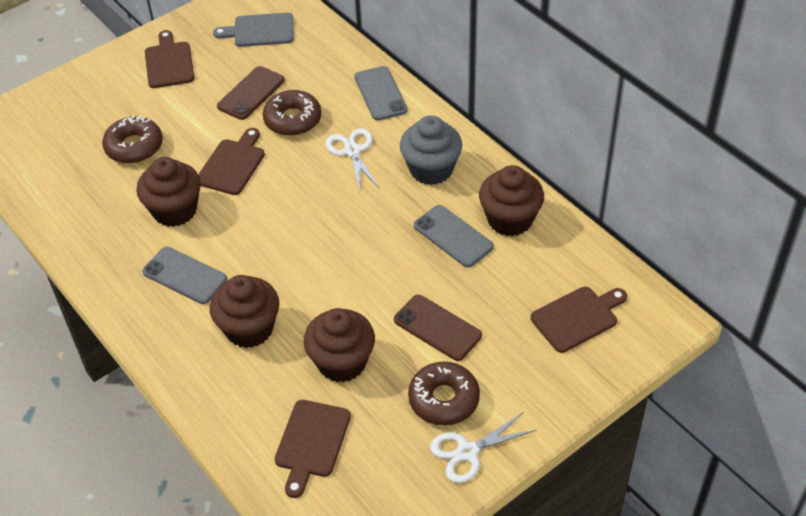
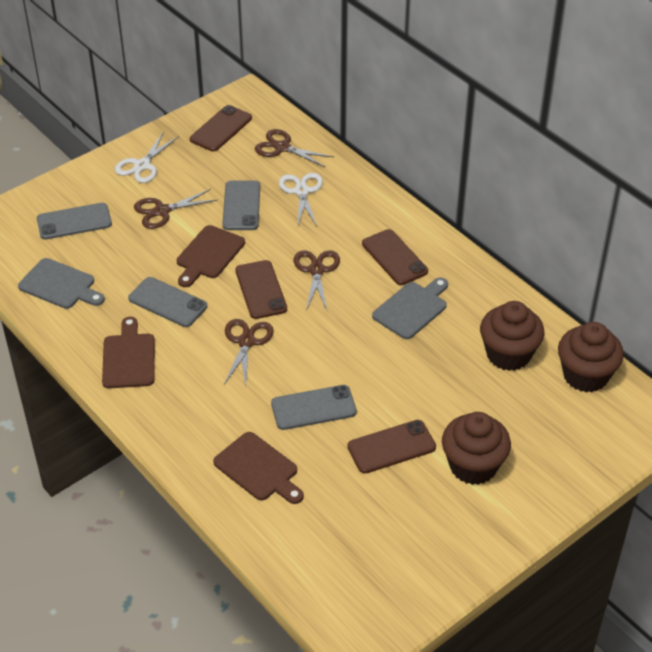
brown cupcake: [136,157,201,227] [210,275,279,348] [304,308,375,383] [479,165,544,236] = 4 -> [442,412,511,485] [480,301,544,371] [558,322,624,392] = 3
brown cutting board: [145,30,194,88] [198,128,265,195] [275,400,351,498] [531,287,627,353] = 4 -> [102,317,155,388] [177,225,245,287] [213,432,304,504] = 3
brown donut: [102,116,163,163] [263,90,321,136] [408,362,480,425] = 3 -> none = 0
brown phone: [217,66,285,120] [394,295,482,361] = 2 -> [190,105,252,152] [235,260,287,319] [347,420,436,474] [362,229,428,285] = 4
brown scissors: none = 0 -> [134,189,218,229] [224,319,274,388] [255,129,334,167] [294,250,340,311] = 4
grey cupcake: [400,116,462,185] = 1 -> none = 0
grey cutting board: [213,13,294,47] = 1 -> [18,258,105,309] [372,278,448,339] = 2
grey phone: [142,247,227,304] [354,66,408,121] [414,205,494,267] = 3 -> [37,203,112,240] [128,277,207,327] [222,181,260,230] [271,385,357,430] = 4

